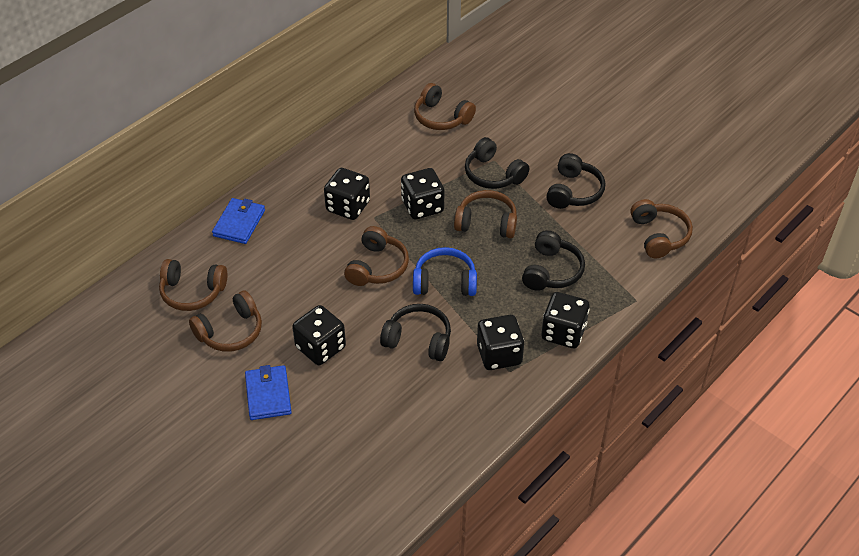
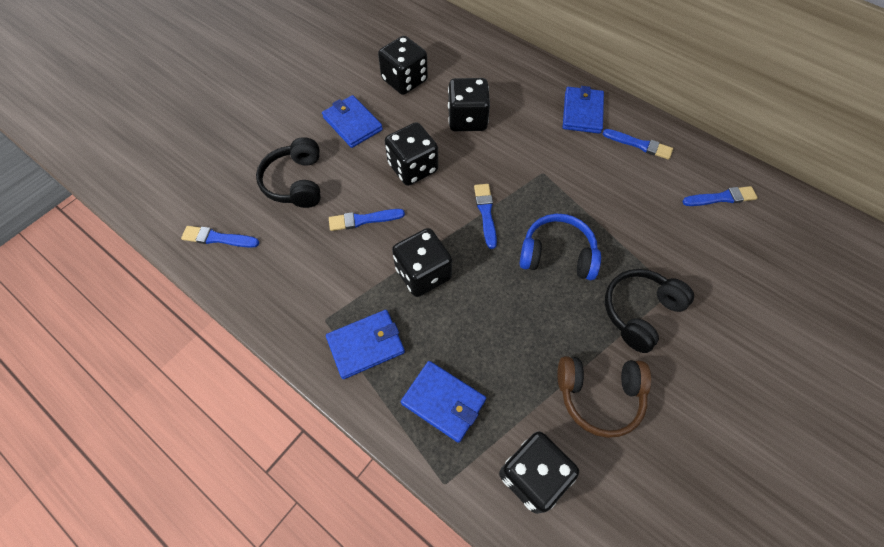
black headphones: [380,304,451,361] [465,137,529,189] [522,230,585,291] [546,153,605,209] = 4 -> [256,137,320,208] [605,269,694,353] = 2
blue brush: none = 0 -> [181,226,259,248] [329,209,405,231] [474,184,497,249] [602,129,673,160] [682,186,758,206] = 5
blue wallet: [212,198,265,244] [245,365,292,420] = 2 -> [322,95,383,148] [326,310,405,379] [401,361,486,443] [563,86,604,134] = 4
brown headphones: [159,259,227,311] [189,290,262,352] [344,226,409,286] [414,83,476,130] [454,190,517,238] [630,199,693,258] = 6 -> [557,356,651,438] = 1

